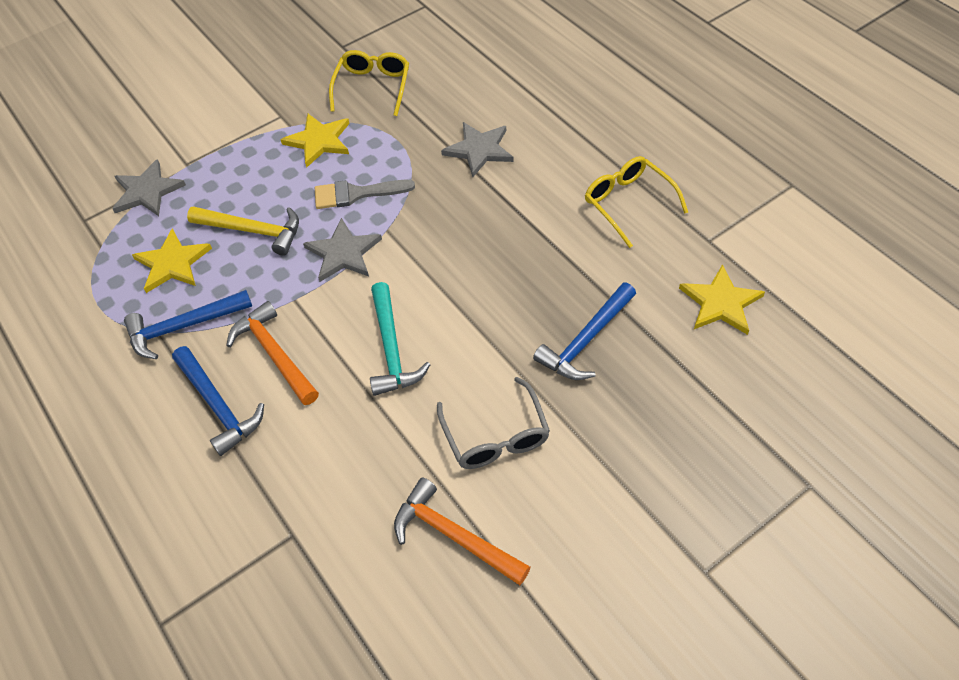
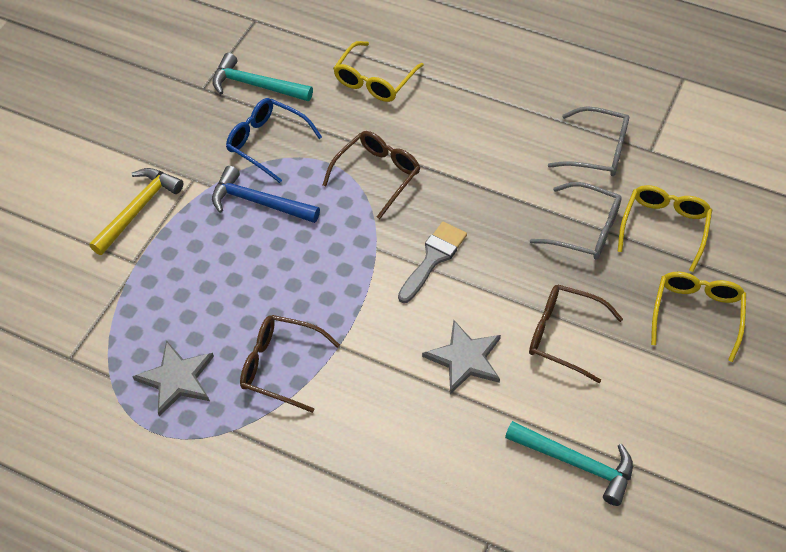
blue glasses: none = 0 -> [226,98,322,183] = 1
blue hammer: [124,290,252,359] [172,346,264,456] [533,282,636,380] = 3 -> [212,166,320,223] = 1
brown glasses: none = 0 -> [240,315,340,413] [323,131,420,219] [529,285,623,383] = 3
grey glasses: [437,377,550,469] = 1 -> [530,182,622,260] [548,106,629,176] = 2
grey star: [112,159,186,216] [303,218,382,282] [441,122,514,177] = 3 -> [132,340,214,416] [422,320,501,394] = 2
orange hammer: [227,301,319,405] [394,477,531,585] = 2 -> none = 0
turquoise hammer: [370,282,431,396] = 1 -> [212,53,313,101] [505,421,633,506] = 2
yellow glasses: [329,50,409,116] [585,156,688,248] = 2 -> [333,41,424,102] [617,185,712,272] [651,272,746,362] = 3
yellow star: [132,228,212,293] [281,113,349,168] [679,264,765,335] = 3 -> none = 0

